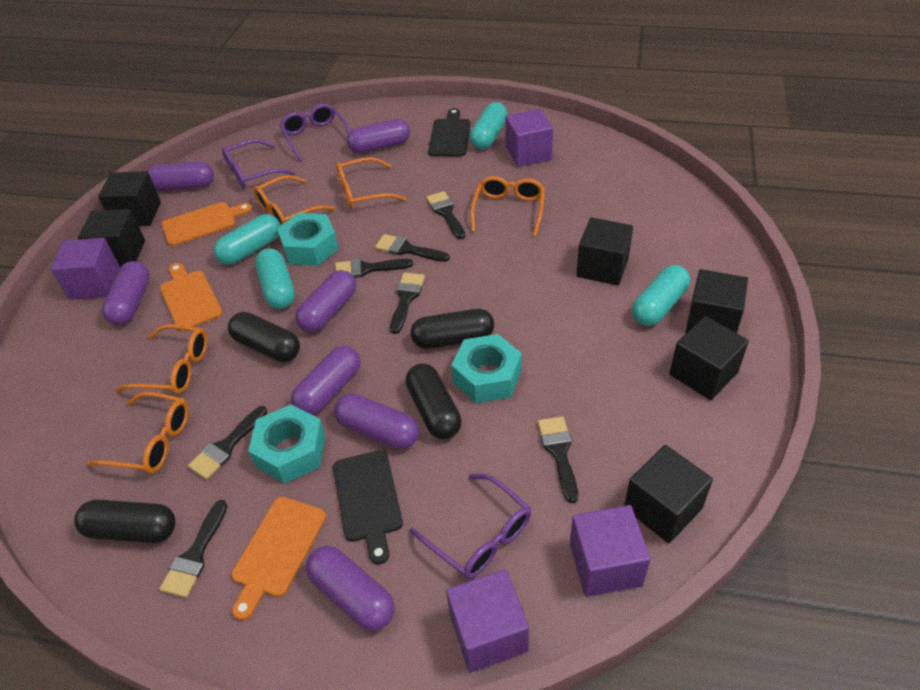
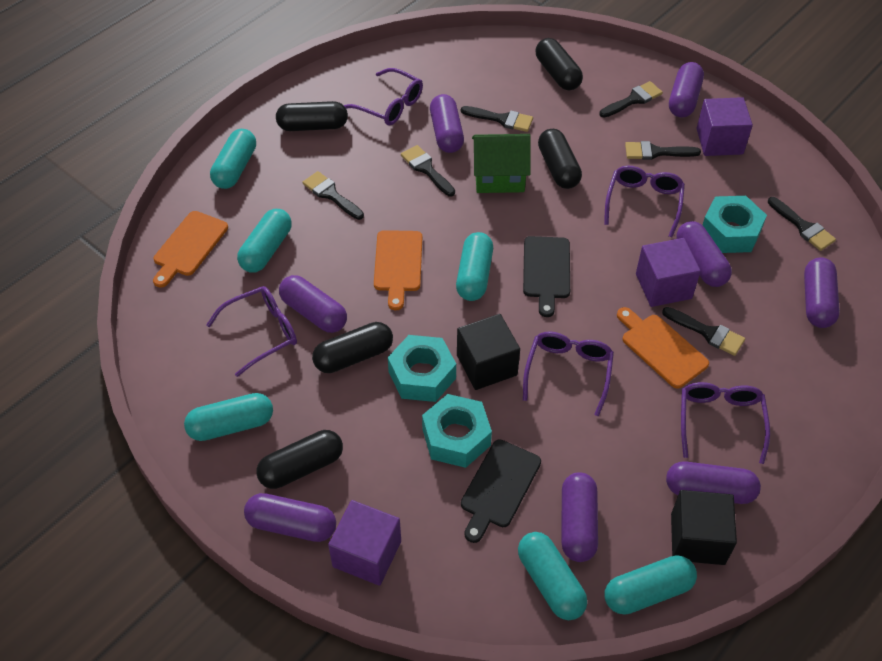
black capsule: [74,499,175,543] [228,312,300,362] [406,364,462,439] [410,309,494,349] = 4 -> [256,430,343,489] [276,101,348,131] [312,322,393,373] [536,38,583,90] [538,129,582,189] = 5
black cube: [78,210,145,267] [98,171,161,226] [576,217,633,286] [624,445,713,543] [669,316,749,400] [686,269,748,333] = 6 -> [457,314,520,390] [671,490,737,565] = 2
green house: none = 0 -> [472,134,531,193] = 1
orange glasses: [87,392,189,474] [116,324,208,394] [253,175,335,225] [336,157,407,209] [470,176,545,237] = 5 -> none = 0
purple capsule: [102,261,150,325] [147,161,214,191] [291,346,360,415] [295,270,356,333] [306,546,394,631] [334,394,419,449] [347,119,410,154] = 7 -> [244,493,336,542] [279,275,347,333] [430,94,464,153] [561,472,598,562] [666,461,761,504] [669,62,704,117] [677,221,732,287] [804,257,840,328] = 8
purple cube: [51,238,120,300] [446,569,529,672] [505,109,553,167] [570,505,651,597] = 4 -> [328,500,401,586] [636,238,701,307] [696,97,753,156] = 3
purple glasses: [222,139,295,188] [279,103,350,161] [410,474,531,579] = 3 -> [206,286,297,377] [344,68,423,125] [523,331,614,416] [604,165,685,237] [681,382,770,464] = 5
turquoise capsule: [213,214,281,265] [255,248,295,309] [470,102,508,149] [632,265,690,326] = 4 -> [184,393,273,441] [210,129,256,189] [237,209,292,272] [456,232,493,301] [518,532,587,620] [605,555,697,615] = 6

